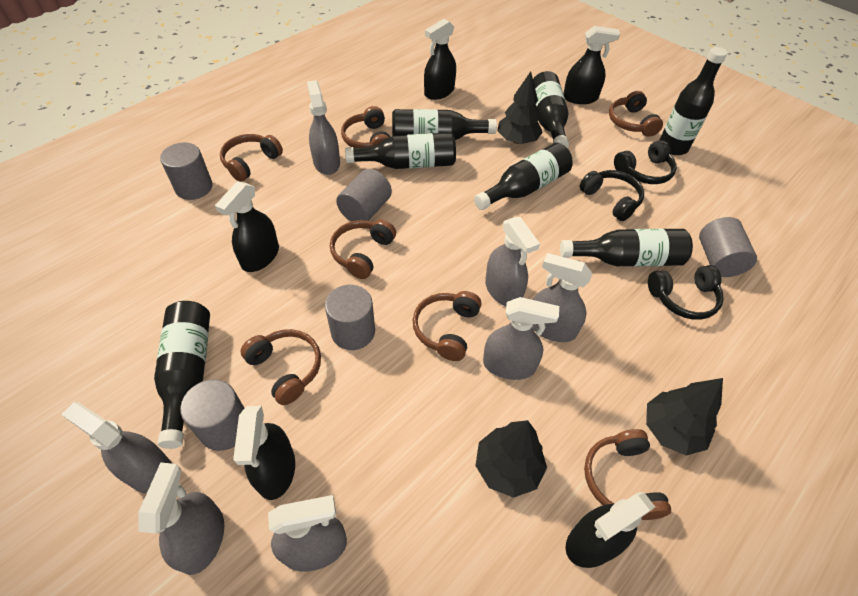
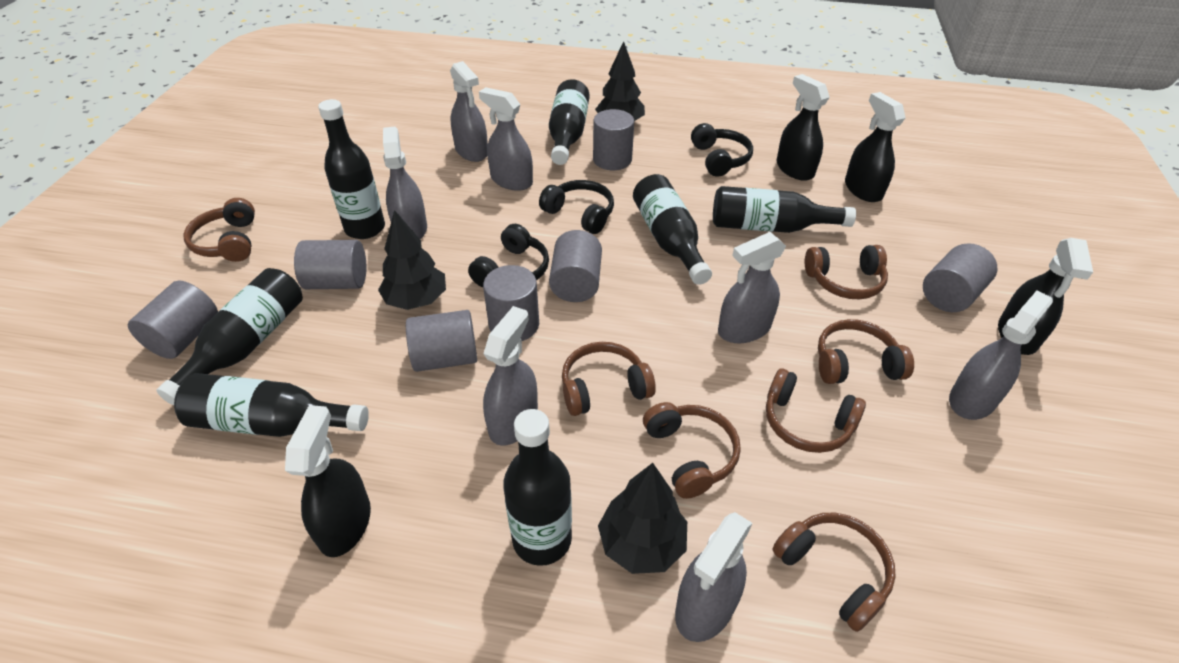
black spray bottle: [215,181,279,272] [233,406,295,500] [424,19,456,100] [563,26,620,104] [566,492,655,568] = 5 -> [285,405,371,557] [776,74,830,181] [845,92,905,202] [998,238,1093,355] = 4
grey cylinder: [160,142,212,200] [180,379,244,451] [325,285,375,350] [336,169,392,221] [699,217,757,277] = 5 -> [128,281,218,359] [294,240,366,289] [406,310,477,372] [483,265,539,341] [549,230,602,302] [593,109,634,170] [923,243,997,312] = 7

